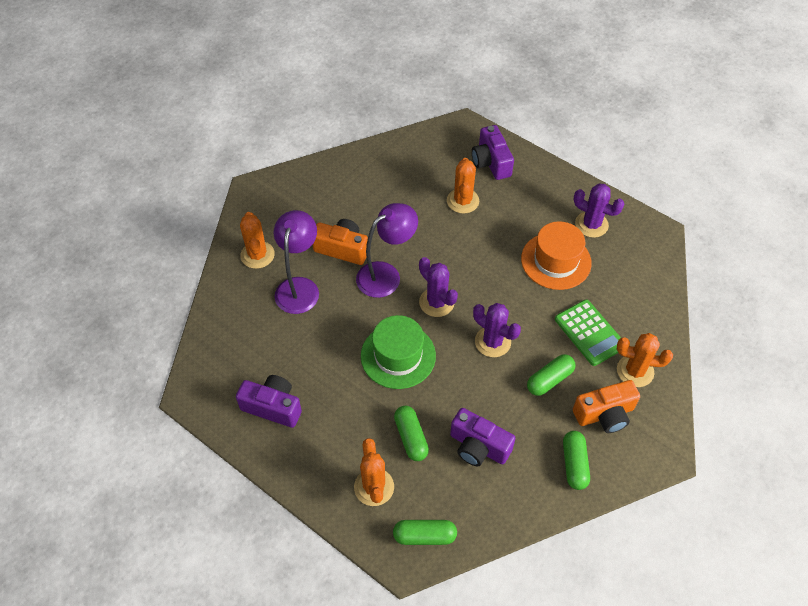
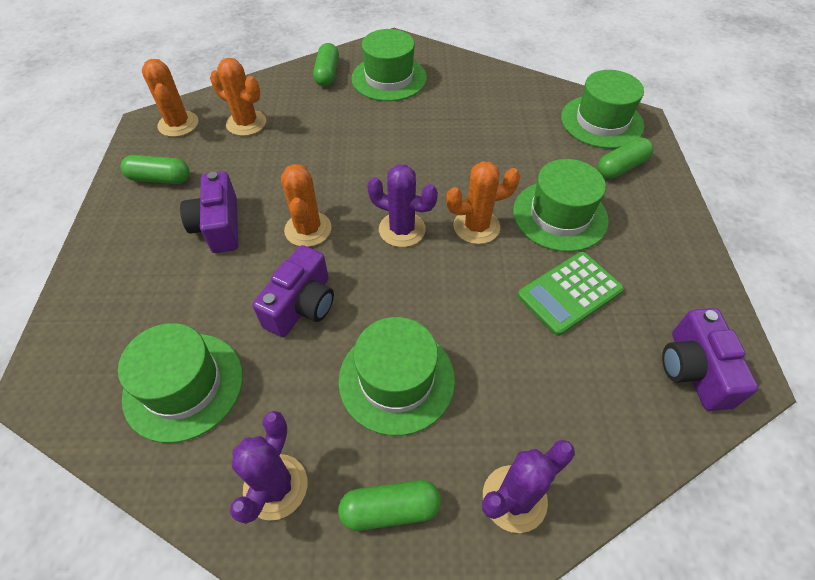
green hat: [361,315,436,389] = 1 -> [118,323,243,443] [338,317,455,436] [351,29,427,101] [513,159,609,252] [561,70,644,149] = 5
orange camera: [313,219,368,265] [573,380,640,433] = 2 -> none = 0
orange hat: [521,221,592,290] = 1 -> none = 0
purple lamp: [274,210,319,314] [356,203,418,298] = 2 -> none = 0

